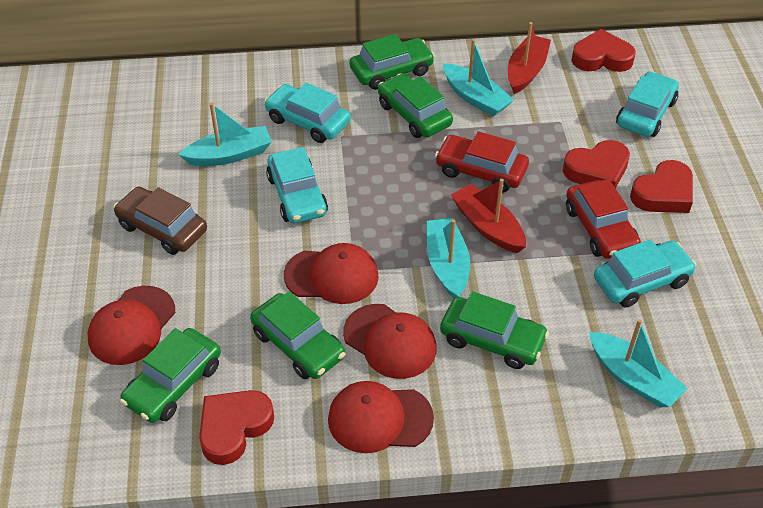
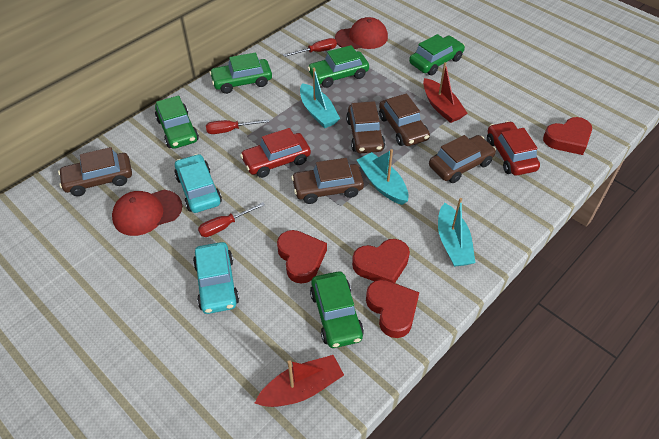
brown car: [114,186,207,255] = 1 -> [58,147,132,196] [291,158,364,204] [346,101,385,153] [379,93,430,146] [429,135,496,183] = 5
red cap: [88,286,175,365] [284,243,379,304] [328,381,434,453] [343,304,436,379] = 4 -> [112,190,182,236] [335,17,388,49] = 2
red screwdriver: none = 0 -> [198,202,265,237] [206,119,269,134] [283,38,337,57] = 3
turquoise boat: [178,103,272,166] [427,218,470,298] [443,39,514,117] [589,319,688,407] = 4 -> [300,68,340,128] [357,149,408,205] [438,198,475,267] = 3
turquoise car: [264,83,351,143] [266,147,328,223] [594,239,696,308] [616,71,679,137] = 4 -> [174,154,222,213] [193,242,239,314] = 2

